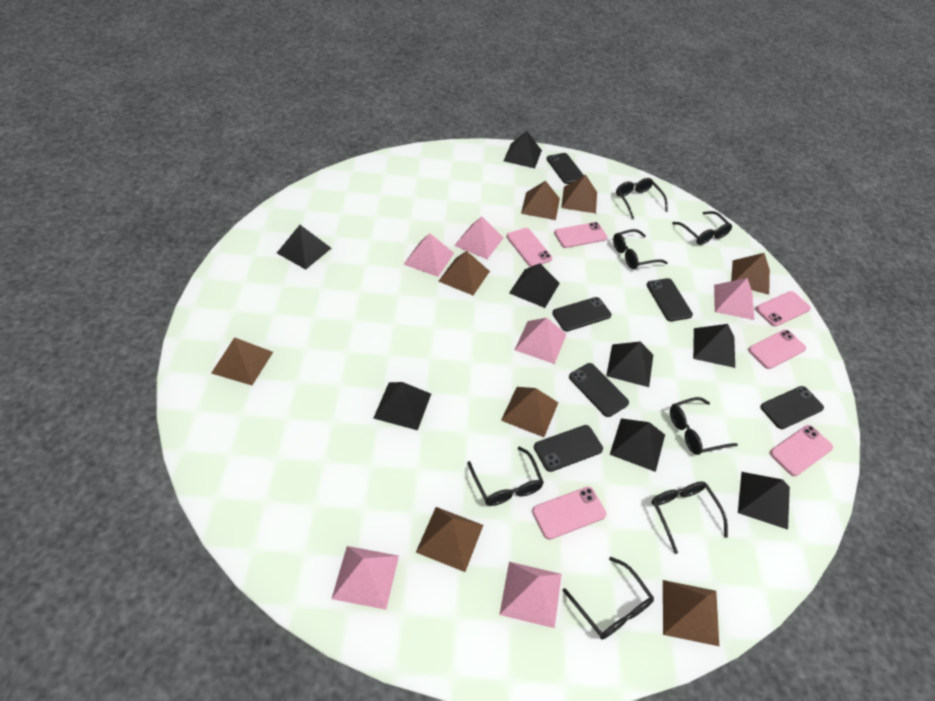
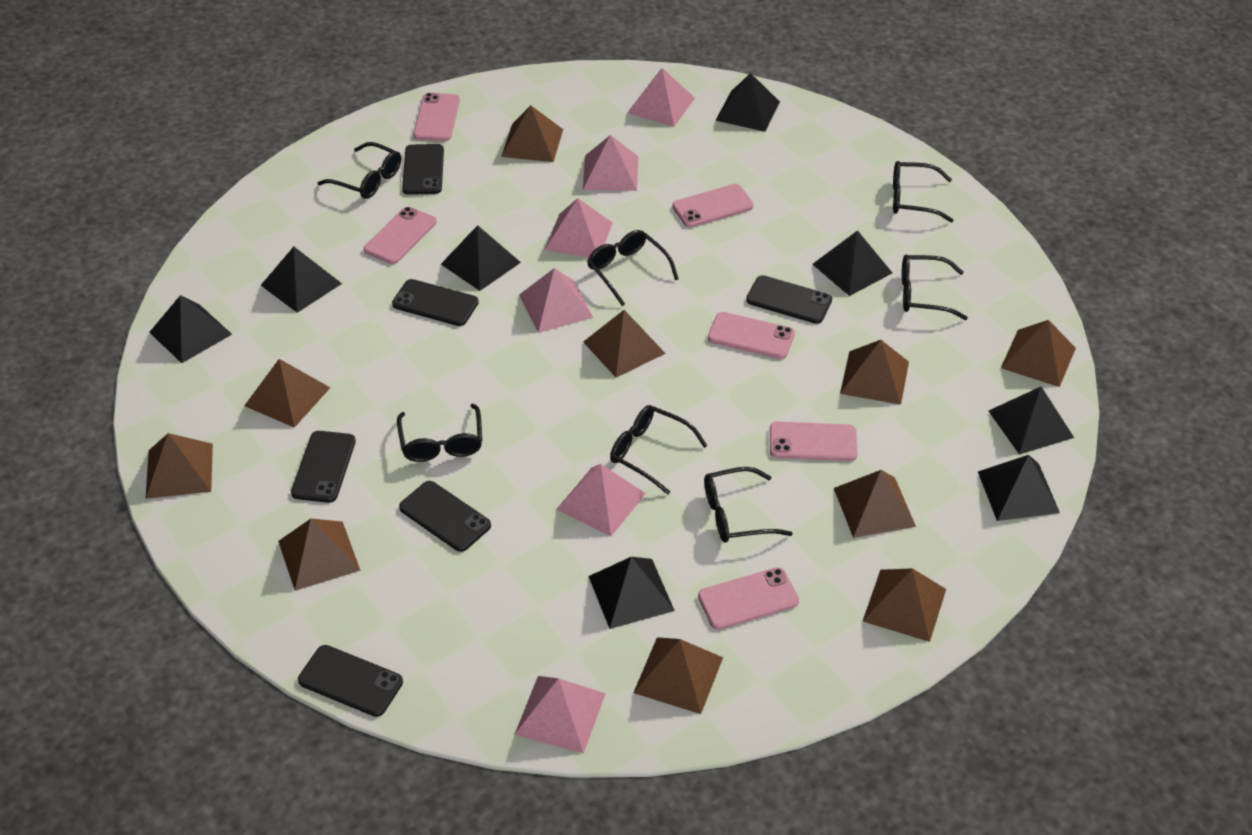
brown pyramid: [211,337,273,385] [416,507,483,572] [438,251,490,295] [501,387,558,437] [521,181,560,220] [561,175,597,213] [663,580,719,646] [731,253,770,294] = 8 -> [146,433,213,499] [244,359,330,428] [278,519,361,591] [501,105,563,162] [583,310,666,377] [633,637,723,714] [834,470,916,538] [840,340,909,405] [863,568,946,642] [1001,320,1076,387] = 10

